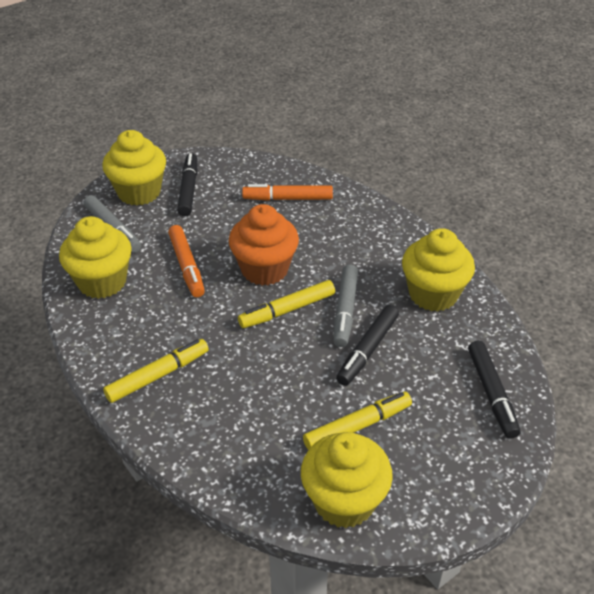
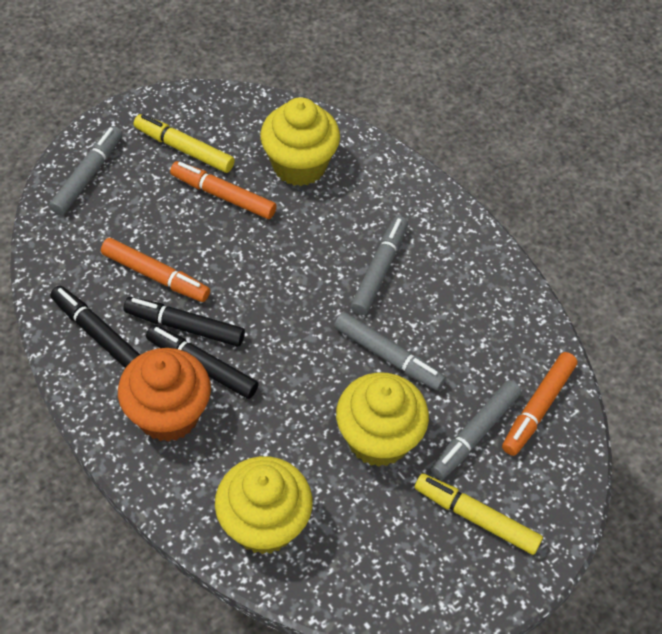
grey marker: [84,195,141,253] [334,264,358,347] = 2 -> [49,126,122,215] [334,312,446,390] [351,216,408,315] [431,380,521,480] = 4
orange marker: [168,225,205,297] [242,184,333,201] = 2 -> [101,238,210,302] [170,161,277,219] [502,352,577,456] = 3
yellow cupcake: [59,216,132,299] [102,130,166,206] [301,432,393,528] [402,228,475,312] = 4 -> [215,456,312,554] [260,97,340,186] [336,372,429,467] = 3
yellow marker: [103,339,209,403] [238,280,335,328] [303,391,412,450] = 3 -> [134,114,235,173] [415,473,543,555] = 2

